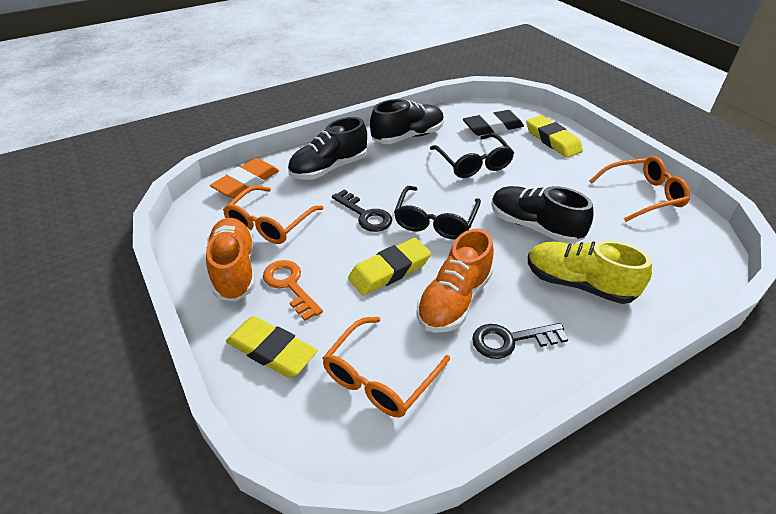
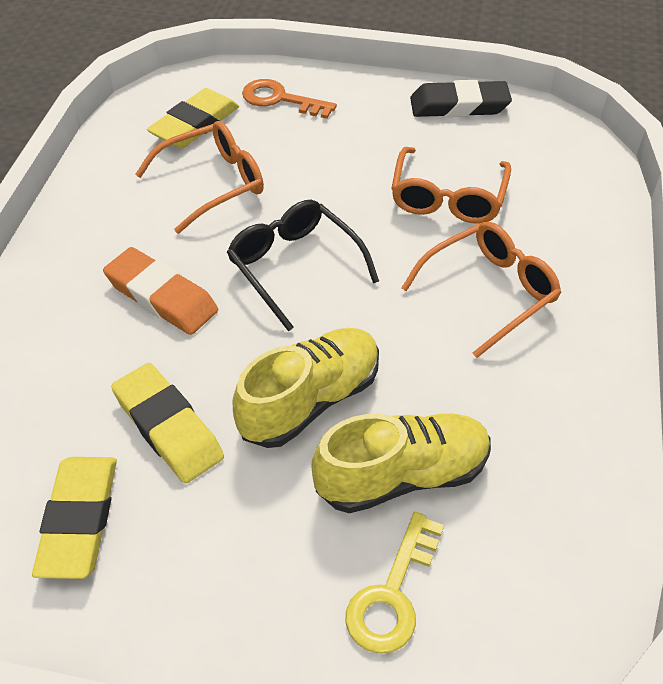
black glasses: [394,186,481,240] [430,133,514,178] = 2 -> [227,200,379,332] = 1
black key: [332,190,392,232] [472,323,568,359] = 2 -> none = 0
black shoe: [288,117,367,180] [370,99,444,144] [491,186,594,244] = 3 -> none = 0
orange shoe: [206,218,255,302] [416,229,494,333] = 2 -> none = 0
yellow key: none = 0 -> [345,512,444,654] = 1
yellow shoe: [528,241,652,304] = 1 -> [233,328,379,448] [311,413,491,513] = 2

